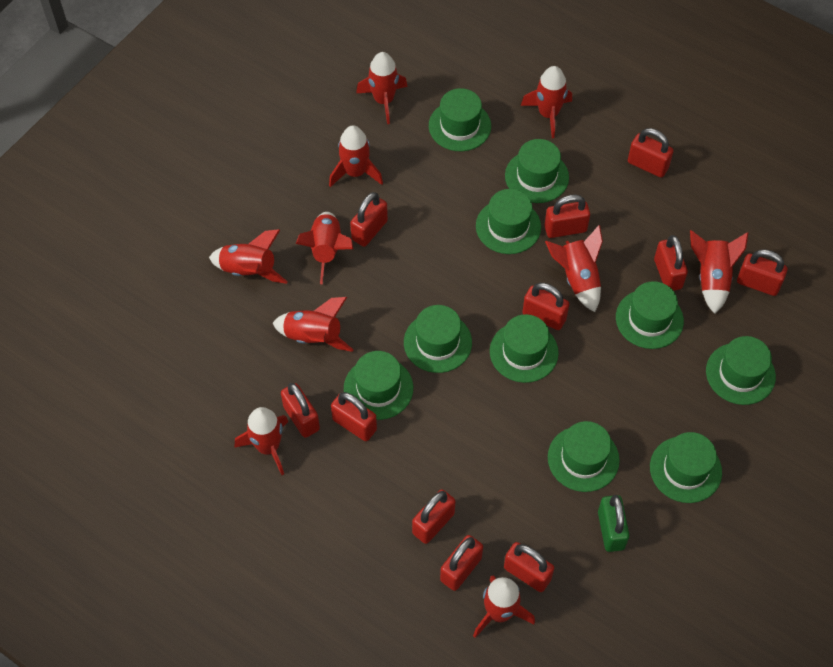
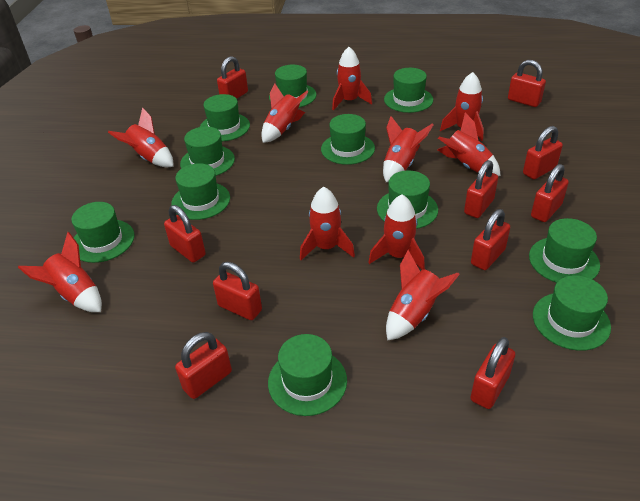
green hat: [344,351,413,420] [404,305,472,373] [429,88,491,151] [476,189,541,254] [490,314,559,383] [505,139,569,203] [548,421,620,492] [616,281,684,349] [650,432,722,503] [706,336,776,405] = 10 -> [71,202,134,263] [171,163,230,220] [180,126,235,176] [200,94,250,141] [268,334,347,416] [269,65,317,107] [321,114,375,165] [377,171,438,229] [384,68,433,113] [529,218,600,283] [533,275,611,351] = 11
green padlock: [598,495,629,552] = 1 -> none = 0
red padlock: [281,383,320,438] [331,392,377,441] [350,192,388,247] [412,489,456,544] [440,535,483,591] [504,542,554,592] [522,283,569,330] [544,195,590,238] [628,128,674,177] [654,235,688,291] [737,250,787,296] = 11 -> [164,205,206,262] [175,332,232,399] [213,262,262,320] [217,56,248,99] [464,160,498,218] [470,337,515,409] [471,209,510,270] [508,60,546,107] [523,126,563,179] [531,164,569,222] = 10

